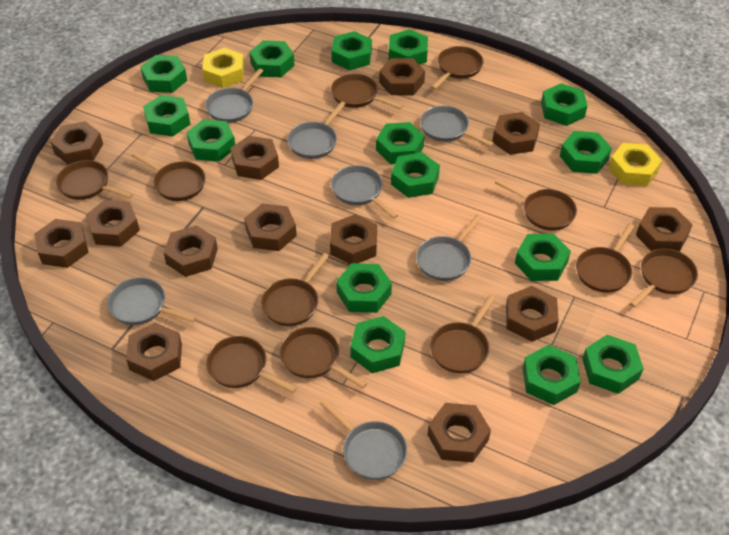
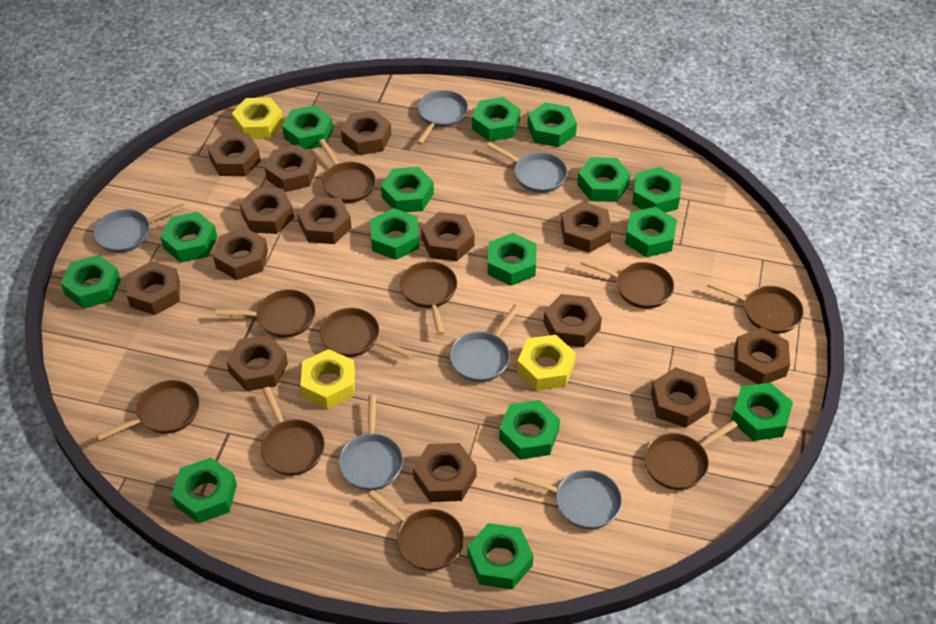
brown nut: [34,219,89,268] [51,121,103,165] [85,200,140,246] [126,323,182,381] [164,225,218,277] [231,136,279,180] [244,203,297,251] [330,214,377,264] [379,58,425,95] [428,403,491,462] [492,112,540,155] [506,286,559,342] [636,207,692,252] = 13 -> [127,261,180,315] [207,133,261,176] [213,228,268,280] [227,335,288,391] [239,187,294,234] [265,144,317,192] [297,197,352,244] [341,110,391,155] [413,443,477,502] [421,212,475,261] [543,294,602,347] [561,202,612,253] [651,367,711,428] [734,328,790,384] = 14
brown pan: [56,160,133,200] [131,152,205,201] [206,336,297,393] [261,253,329,326] [280,327,367,389] [331,74,403,109] [430,295,495,373] [431,46,484,90] [494,178,577,231] [576,223,635,293] [629,249,698,308] = 11 -> [97,380,199,441] [215,289,315,338] [261,387,325,476] [318,139,376,203] [320,308,412,358] [368,490,464,571] [400,261,457,335] [580,259,674,309] [644,420,738,490] [707,281,804,334] = 10
grey pan: [107,277,196,325] [205,68,263,123] [287,102,346,159] [320,399,407,480] [331,165,398,219] [416,214,482,281] [420,106,494,147] = 7 -> [93,204,185,253] [339,395,403,491] [416,90,468,145] [450,305,520,382] [487,142,568,193] [513,470,622,529] = 6
yellow nut: [202,48,244,88] [609,143,662,186] = 2 -> [232,97,284,139] [300,349,355,409] [517,335,576,391] = 3

